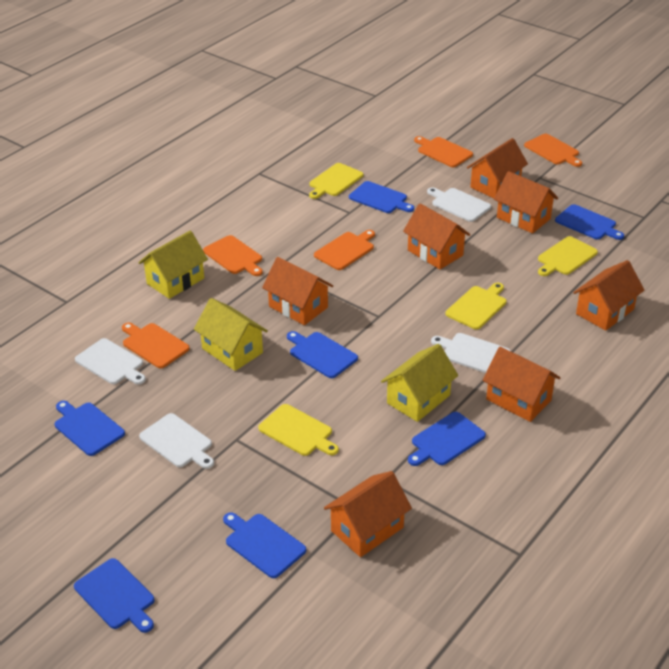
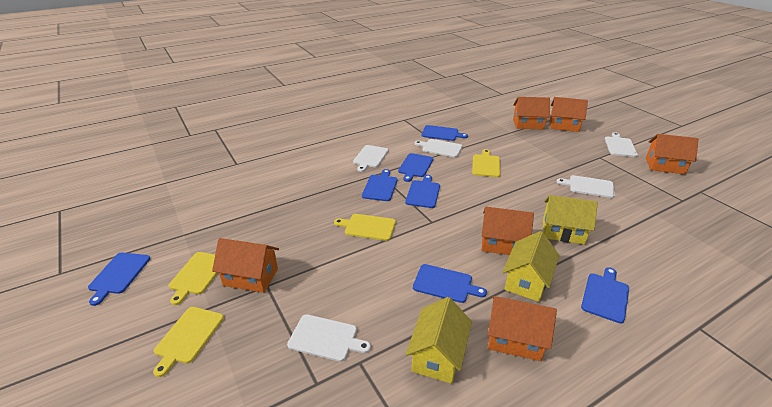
orange cutting board: [122,322,190,368] [203,235,263,276] [314,230,375,270] [414,136,473,167] [524,134,582,167] = 5 -> none = 0
orange house: [262,257,333,325] [324,471,412,557] [403,203,470,269] [467,138,528,198] [483,346,561,422] [494,171,558,233] [573,260,644,331] = 7 -> [212,238,279,293] [482,207,534,255] [488,296,557,361] [513,97,550,130] [550,97,588,132] [646,134,699,174] = 6
white cutting board: [75,338,146,384] [139,413,214,469] [427,187,491,222] [431,333,511,373] = 4 -> [287,314,371,362] [353,145,389,172] [414,139,462,157] [556,175,615,198] [605,132,638,157] = 5

